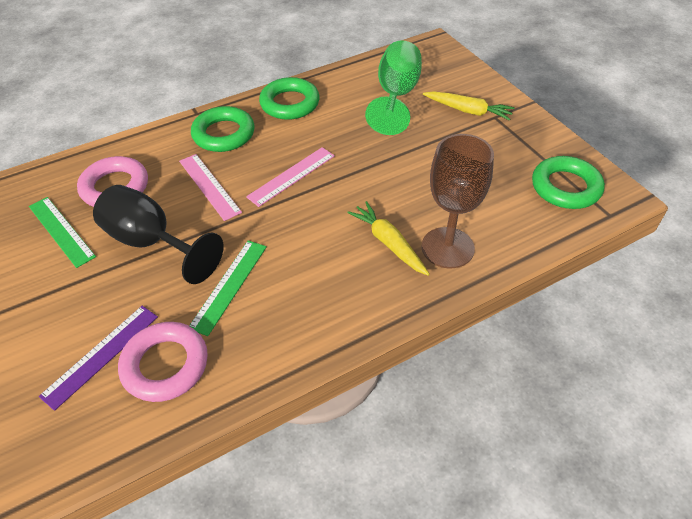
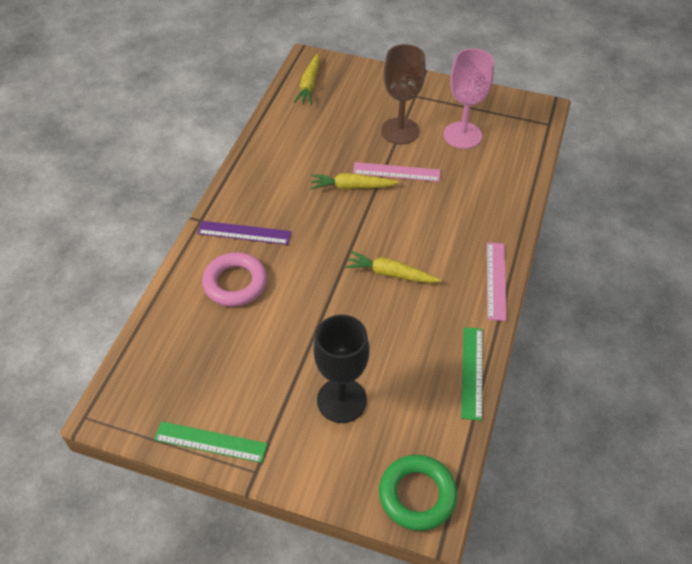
green goblet: [365,40,422,135] = 1 -> none = 0
green ring: [191,106,254,152] [259,77,320,120] [532,156,605,209] = 3 -> [379,454,457,531] = 1
pink goblet: none = 0 -> [443,48,494,149] = 1
pink ring: [77,156,148,207] [118,322,208,402] = 2 -> [202,252,267,307] = 1
yellow carrot: [347,201,430,276] [423,91,515,121] = 2 -> [294,54,319,105] [311,173,399,190] [345,251,441,283] = 3

